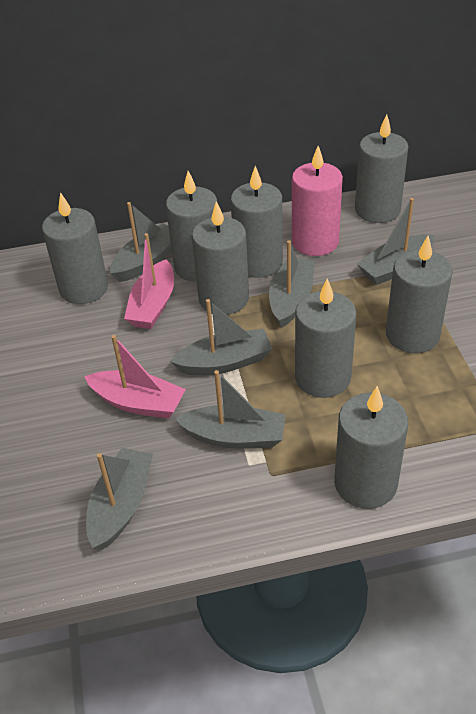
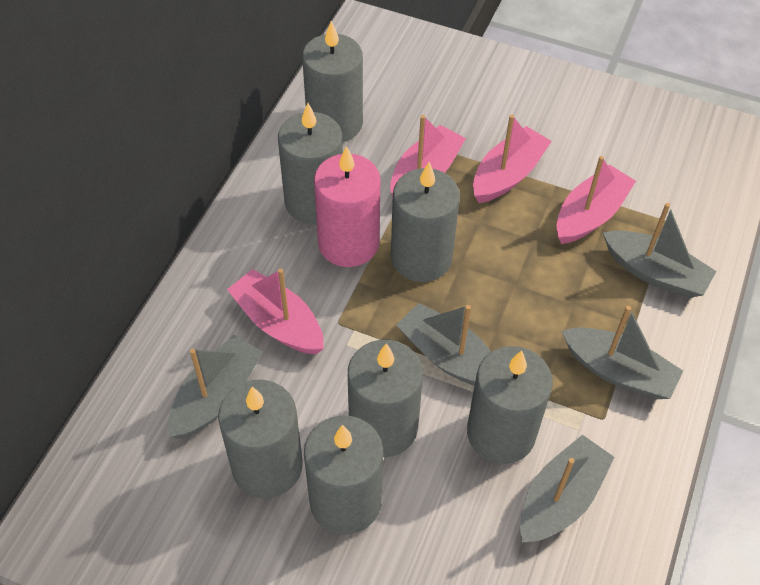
grey boat: [86,448,153,550] [110,202,172,282] [170,299,273,375] [175,370,285,449] [269,240,314,328] [357,198,434,285] = 6 -> [168,335,263,439] [396,303,491,386] [520,435,615,543] [562,306,683,399] [603,203,717,298] = 5
grey candle: [42,192,108,304] [166,171,217,282] [192,201,249,315] [231,166,283,278] [295,279,356,398] [334,386,408,509] [355,114,409,223] [386,236,453,353] = 8 -> [218,380,303,498] [278,103,343,224] [302,21,363,142] [304,415,383,534] [348,340,423,457] [391,162,460,282] [467,346,553,464] = 7
pink boat: [84,335,186,419] [124,233,174,329] = 2 -> [227,269,324,354] [390,115,466,199] [473,114,552,203] [556,156,636,244] = 4

